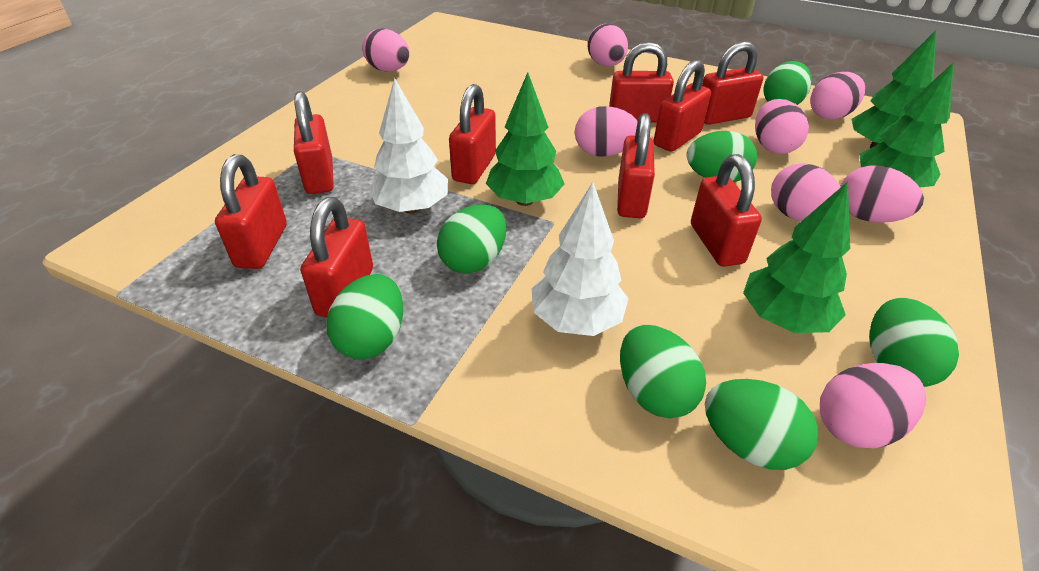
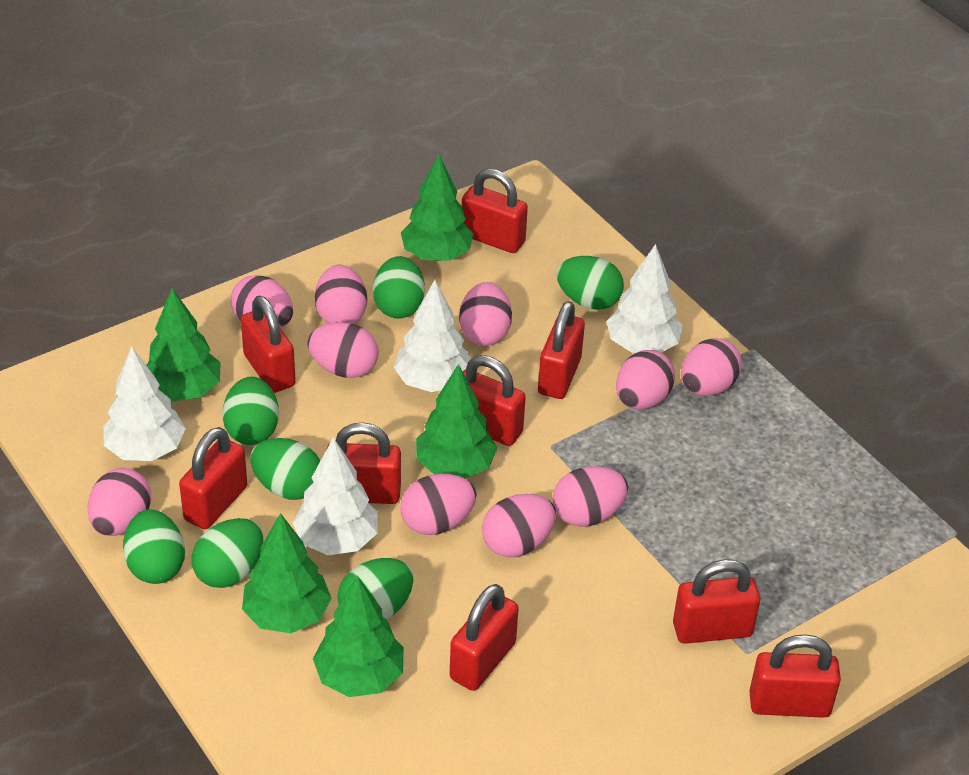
green tree: [486,72,564,206] [743,182,850,333] [851,30,936,148] [859,62,954,188] = 4 -> [146,288,221,401] [242,513,332,633] [313,576,404,697] [401,154,474,261] [416,364,498,479] = 5
pink egg: [362,28,409,71] [575,106,638,156] [587,24,628,66] [755,99,809,154] [771,163,841,222] [810,72,865,120] [820,363,926,448] [841,166,924,223] = 8 -> [87,468,151,536] [231,275,293,328] [307,322,379,378] [315,265,367,324] [400,474,476,535] [459,282,512,346] [482,494,556,557] [553,466,628,527] [616,350,675,409] [681,338,742,396] = 10
white tree: [368,78,448,214] [532,182,629,336] = 2 -> [103,346,186,461] [293,437,378,555] [394,280,470,392] [606,244,683,353] = 4

